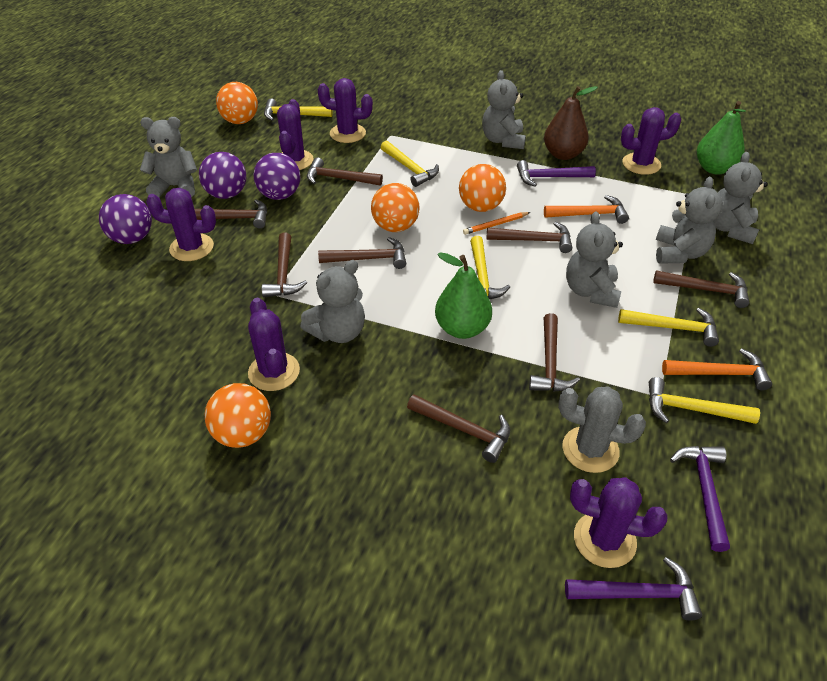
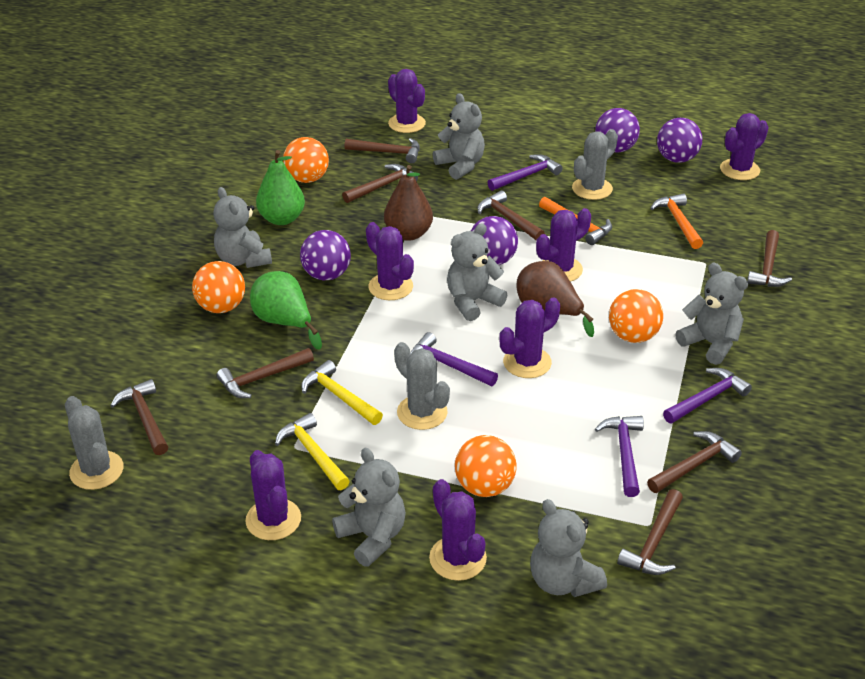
brown pear: [544,86,598,160] = 1 -> [384,165,433,241] [517,261,594,337] = 2
grey cactus: [558,386,646,473] = 1 -> [65,396,124,490] [394,342,450,430] [572,129,618,200] = 3
orange pencil: [463,212,531,235] = 1 -> none = 0
purple ball: [99,194,152,244] [199,152,246,199] [253,153,300,200] = 3 -> [300,230,351,280] [471,216,518,265] [595,108,640,153] [657,118,702,163] = 4
purple cactus: [146,188,216,261] [248,298,300,391] [277,99,314,170] [318,78,373,143] [570,477,668,568] [621,107,682,175] = 6 -> [245,450,301,540] [366,222,414,300] [388,69,426,133] [429,479,487,581] [499,297,560,378] [536,208,591,282] [720,113,769,180] = 7
purple hammer: [517,160,596,186] [565,557,702,621] [670,446,730,552] = 3 -> [410,332,498,386] [487,154,563,191] [595,416,644,497] [663,368,752,423] = 4
yellow hammer: [264,98,333,121] [381,141,439,187] [470,236,510,300] [618,308,719,347] [649,377,760,424] = 5 -> [275,413,350,490] [301,360,383,425] = 2

